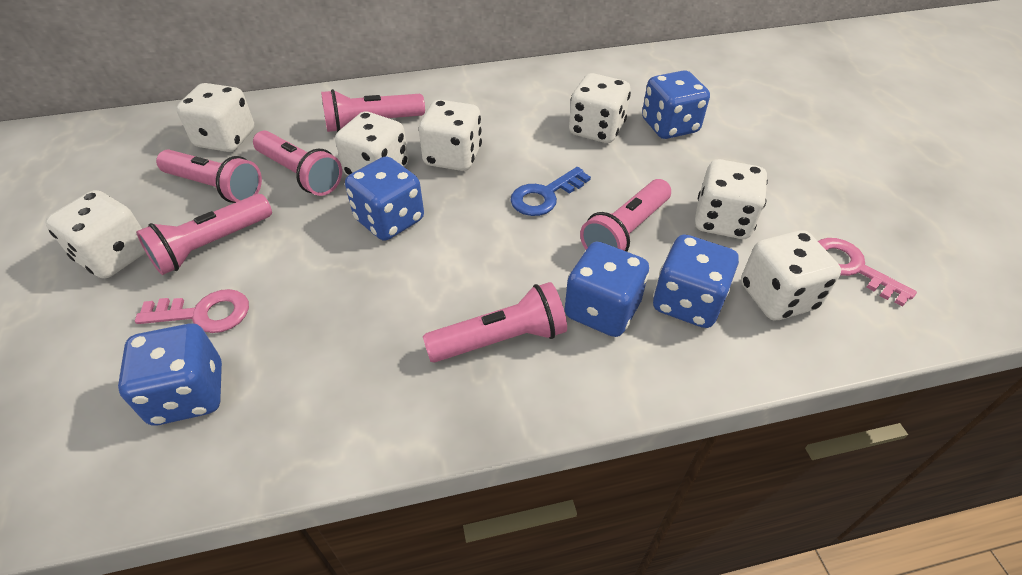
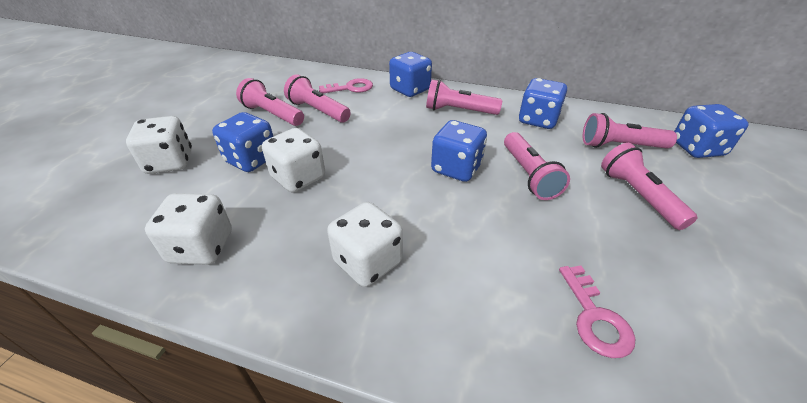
blue key: [510,167,591,216] = 1 -> none = 0
white dice: [45,190,146,279] [176,83,255,152] [335,112,409,176] [419,100,482,171] [569,73,631,143] [695,159,768,239] [741,230,841,320] = 7 -> [126,116,192,174] [145,193,232,265] [262,128,325,193] [327,202,403,287] = 4

